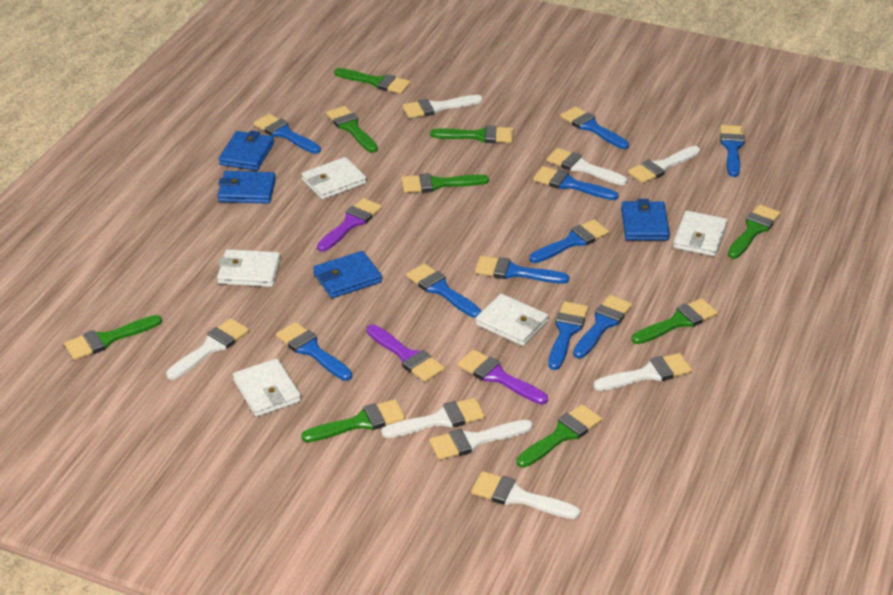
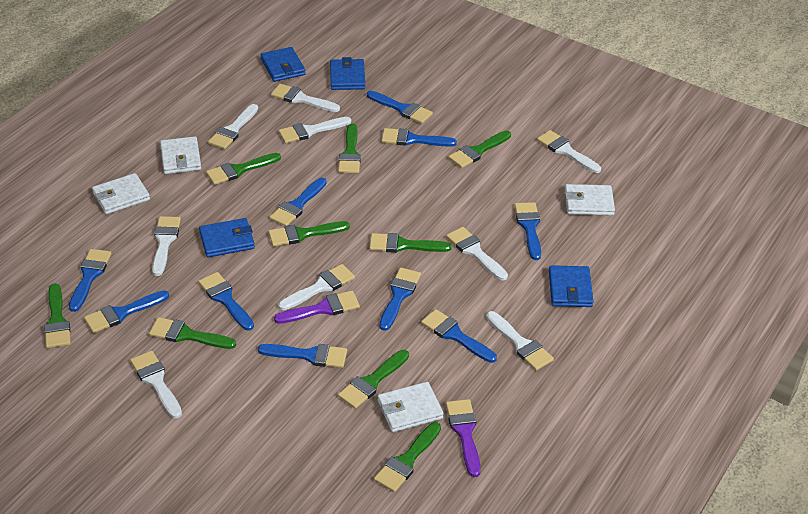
purple brush: [317,198,382,252] [366,324,445,382] [457,350,548,405] = 3 -> [274,290,360,324] [446,399,481,477] = 2
white brush: [166,318,249,379] [381,398,485,438] [402,95,483,118] [429,420,533,460] [471,471,580,519] [546,148,628,185] [593,353,692,391] [628,146,700,183] = 8 -> [130,351,182,418] [152,216,181,276] [208,104,258,149] [271,84,340,112] [278,117,351,143] [279,264,355,310] [446,227,508,281] [486,311,554,371] [537,130,601,173] = 9
white wallet: [217,249,280,287] [233,358,301,417] [302,157,366,200] [476,294,548,346] [673,211,728,257] = 5 -> [92,173,150,214] [160,136,201,174] [378,382,444,432] [565,184,615,216] = 4

